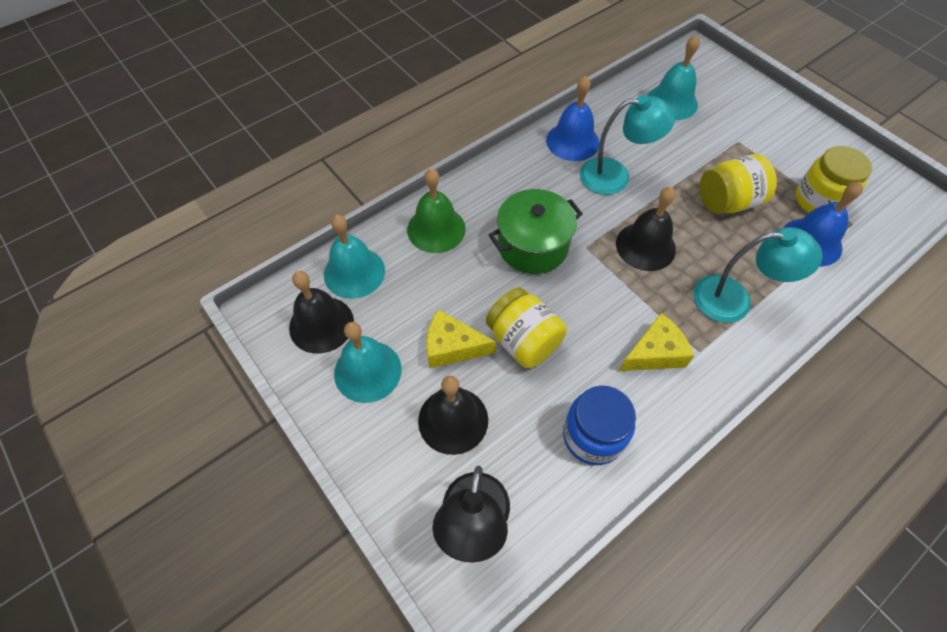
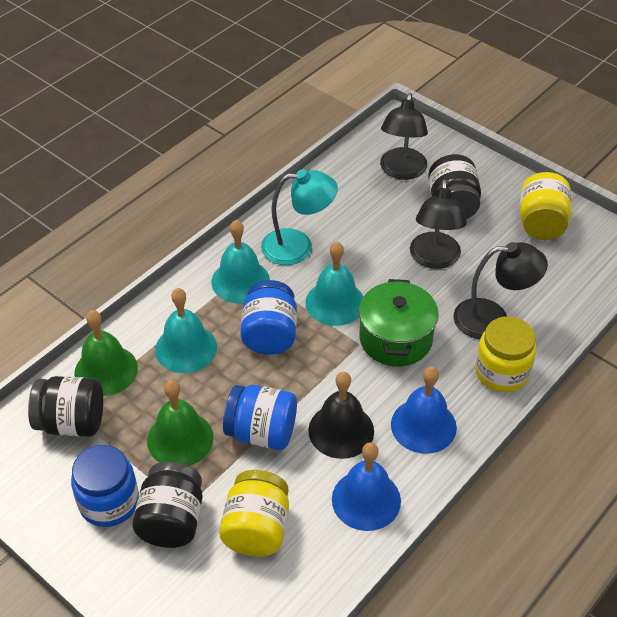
black bell: [289,271,354,354] [418,376,488,455] [616,187,676,271] = 3 -> [308,372,374,459] = 1
black jar: none = 0 -> [28,376,103,437] [132,462,203,548] [428,154,481,219] = 3
black lamp: [432,466,510,563] = 1 -> [380,93,428,180] [410,179,467,269] [454,242,548,339] = 3
blue jar: [563,386,636,465] = 1 -> [71,445,139,527] [223,385,297,450] [240,280,297,355] = 3
green bell: [407,168,466,253] = 1 -> [74,310,138,396] [147,380,214,466] = 2
turquoise lamp: [580,95,675,195] [694,227,823,323] = 2 -> [261,169,338,265] = 1
yellow cheese: [426,309,496,368] [619,313,694,371] = 2 -> none = 0

